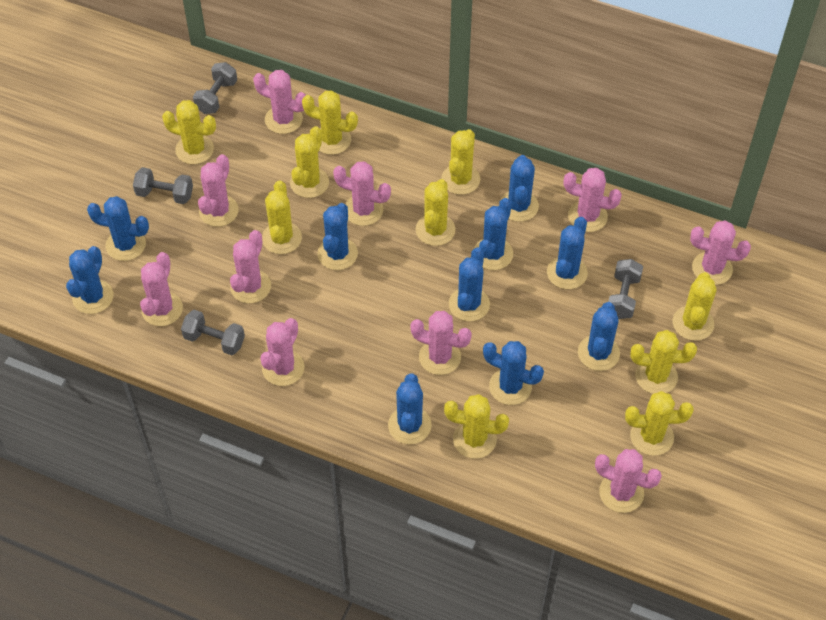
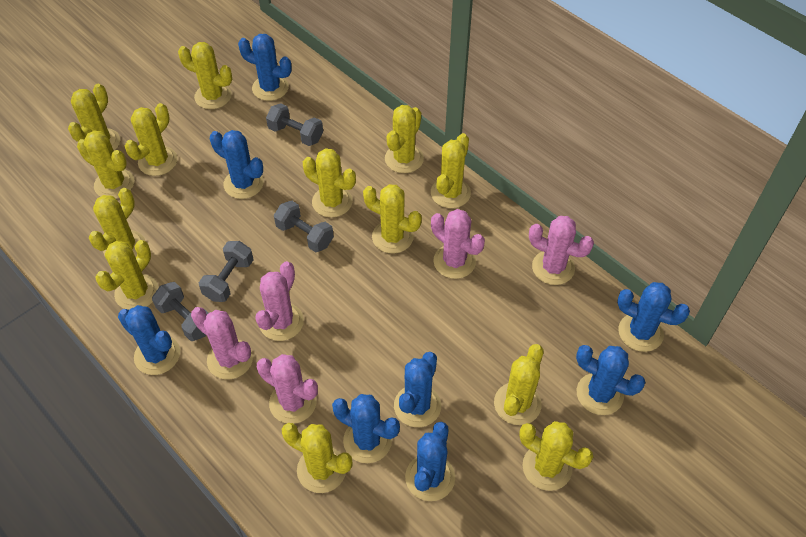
blue cactus: [66,246,113,314] [87,196,149,261] [317,203,358,270] [388,374,432,444] [449,247,490,321] [474,198,513,270] [483,341,544,405] [500,155,539,222] [547,217,588,289] [578,302,620,371] = 10 -> [118,305,180,375] [210,130,264,199] [238,34,292,101] [332,394,400,463] [394,352,441,427] [405,422,455,501] [576,345,646,415] [617,282,690,352] = 8
pink cactus: [140,252,183,326] [198,154,239,227] [230,230,271,303] [253,70,306,134] [260,318,304,386] [333,161,391,226] [410,311,472,375] [564,168,622,232] [595,449,662,513] [690,220,751,285] = 10 -> [191,307,253,380] [255,261,304,341] [257,354,318,424] [431,209,485,279] [529,216,594,285] = 5
yellow cactus: [162,100,216,164] [262,180,302,254] [290,126,329,198] [302,90,358,155] [416,179,456,246] [441,129,480,195] [444,394,509,459] [625,391,694,456] [630,330,697,394] [673,272,716,341] = 10 -> [68,84,120,150] [77,130,134,199] [89,188,146,257] [95,240,159,310] [125,103,178,176] [178,42,232,109] [282,423,353,493] [303,148,356,218] [363,184,422,254] [385,105,424,173] [431,133,471,208] [494,344,544,425] [519,421,593,491] = 13

